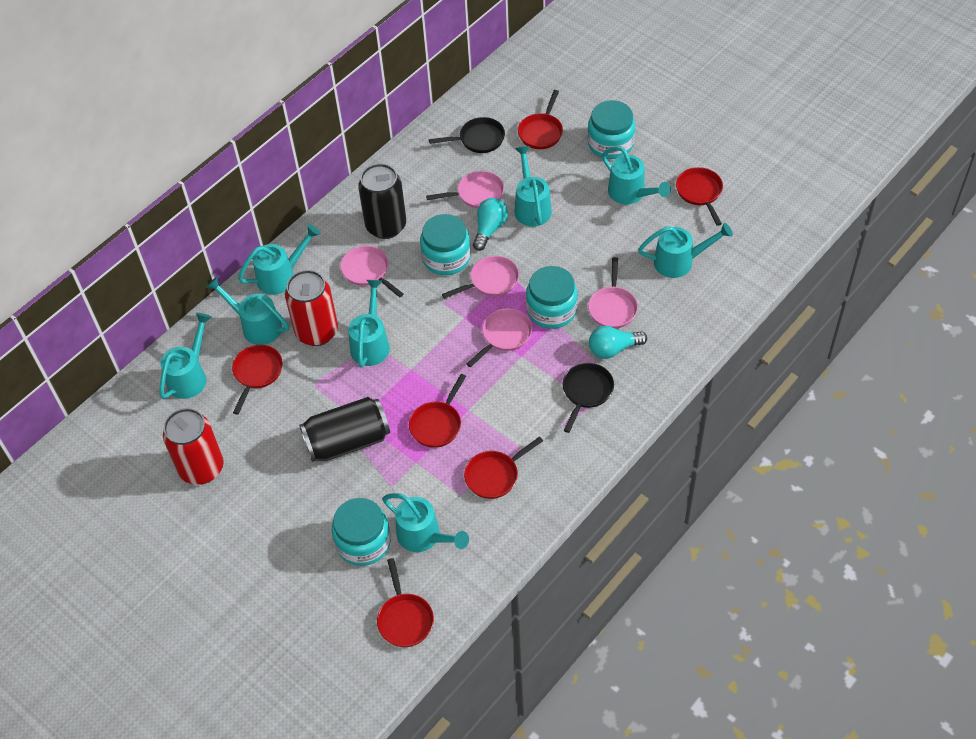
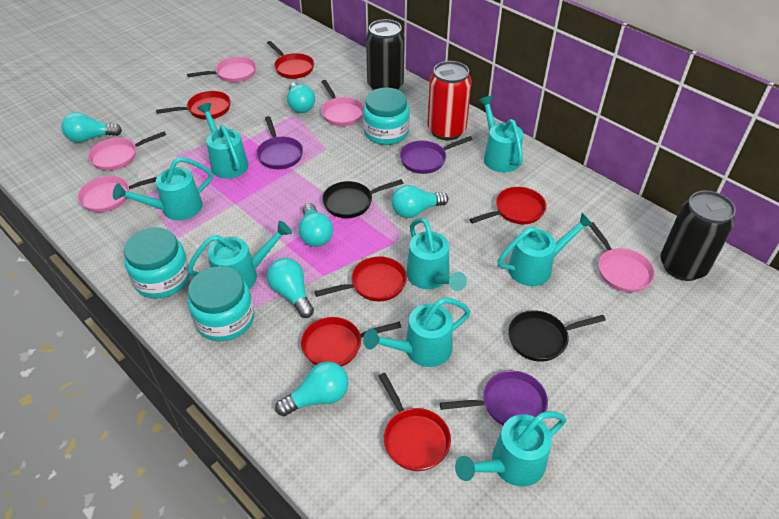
purple pan: none = 0 -> [257,116,303,169] [400,136,473,174] [440,370,548,425] = 3
red can: [163,408,224,485] [285,270,338,346] = 2 -> [427,61,472,140] = 1
turquoise jar: [332,498,391,566] [420,214,471,275] [526,266,578,329] [588,100,635,159] = 4 -> [124,227,190,298] [188,266,254,341] [363,87,410,145] = 3
turquoise light bulb: [473,198,508,251] [589,326,647,359] = 2 -> [62,112,122,143] [267,258,314,318] [275,362,349,416] [287,82,315,113] [298,203,333,247] [392,185,448,218] = 6

